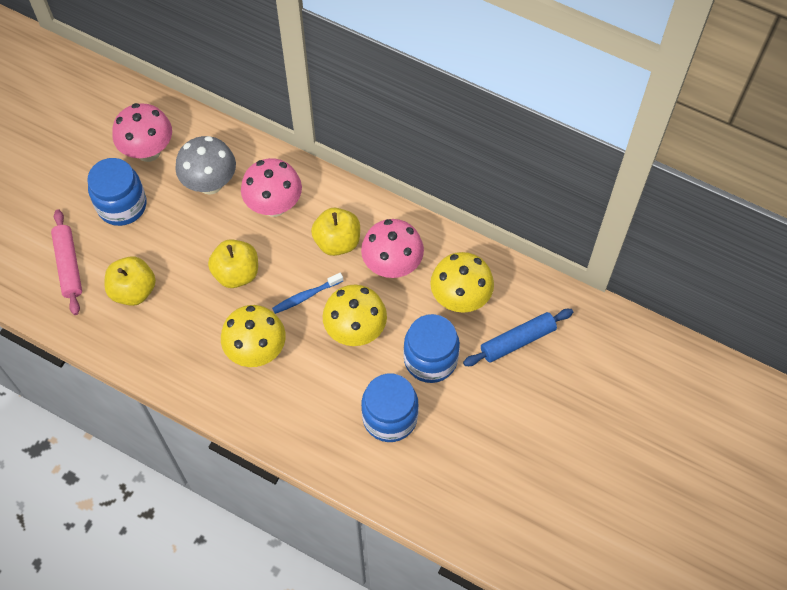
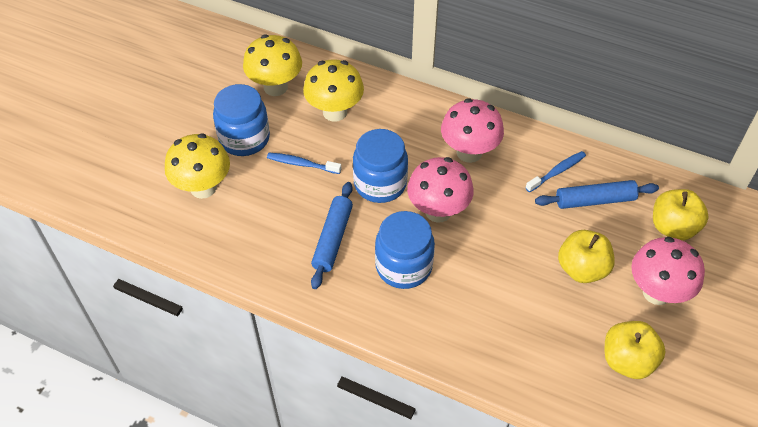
blue rolling pin: [463,309,573,366] = 1 -> [311,182,353,289] [535,180,659,209] = 2
blue toothbrush: [272,273,343,314] = 1 -> [267,153,341,174] [525,151,586,192] = 2
grey mushroom: [175,136,236,195] = 1 -> none = 0
pink rolling pin: [51,209,82,315] = 1 -> none = 0

